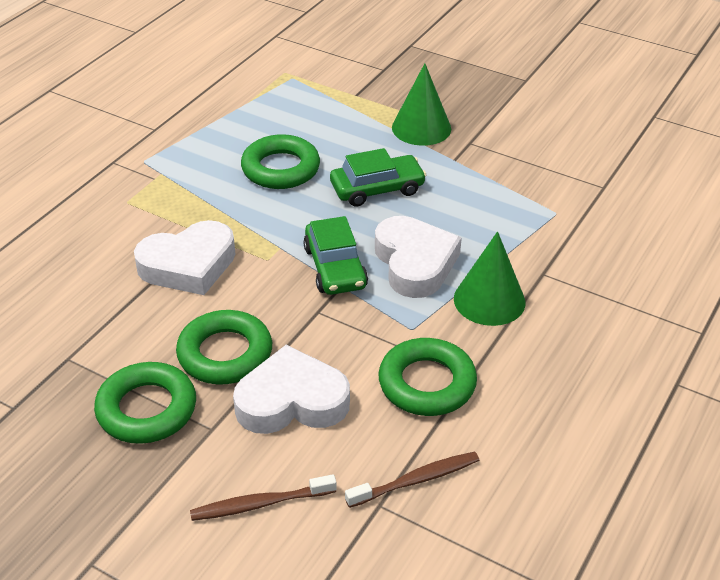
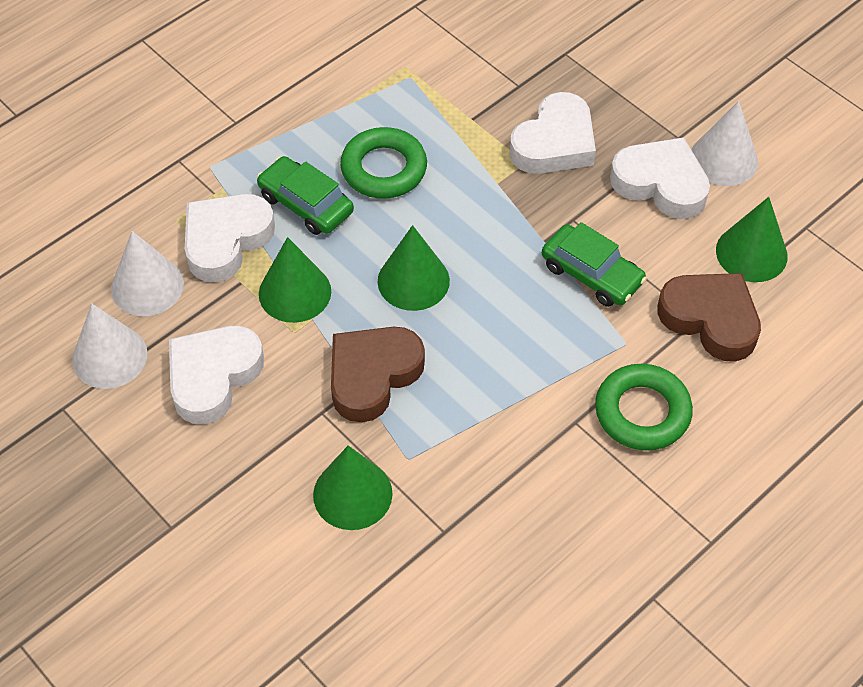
brown heart: none = 0 -> [331,327,425,422] [657,273,761,362] = 2
brown toothbrush: [190,474,337,521] [345,452,479,508] = 2 -> none = 0
green cone: [392,63,451,146] [454,231,525,326] = 2 -> [259,237,331,323] [313,445,393,530] [378,225,450,311] [716,197,788,282] = 4
green ring: [94,362,196,444] [176,310,272,385] [241,134,320,189] [379,338,477,416] = 4 -> [340,127,427,199] [595,364,693,451] = 2
white cone: none = 0 -> [72,303,147,389] [111,231,184,316] [691,101,758,186] = 3
white heart: [134,220,235,295] [233,345,350,434] [375,216,462,298] = 3 -> [169,326,264,424] [185,194,275,282] [510,92,596,174] [610,137,710,219] = 4

